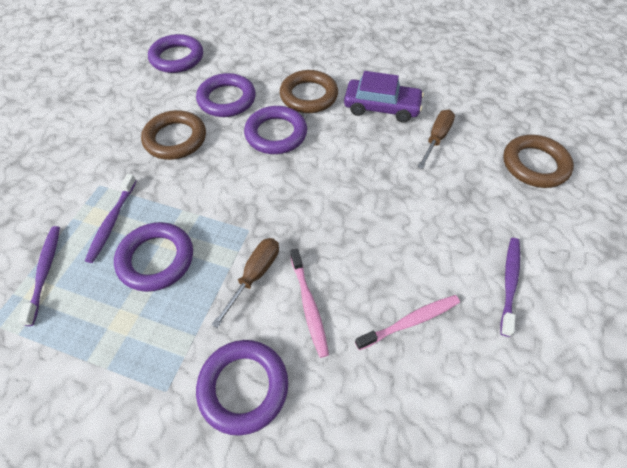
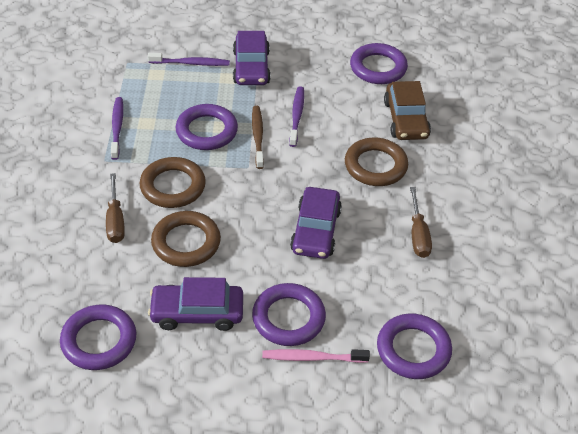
brown car: none = 0 -> [384,81,431,140] = 1
brown toothbrush: none = 0 -> [252,106,264,169] = 1
pink toothbrush: [290,249,329,358] [355,295,460,350] = 2 -> [262,349,370,363] = 1
purple car: [344,71,424,123] = 1 -> [148,277,243,331] [233,31,271,85] [290,187,342,259] = 3

